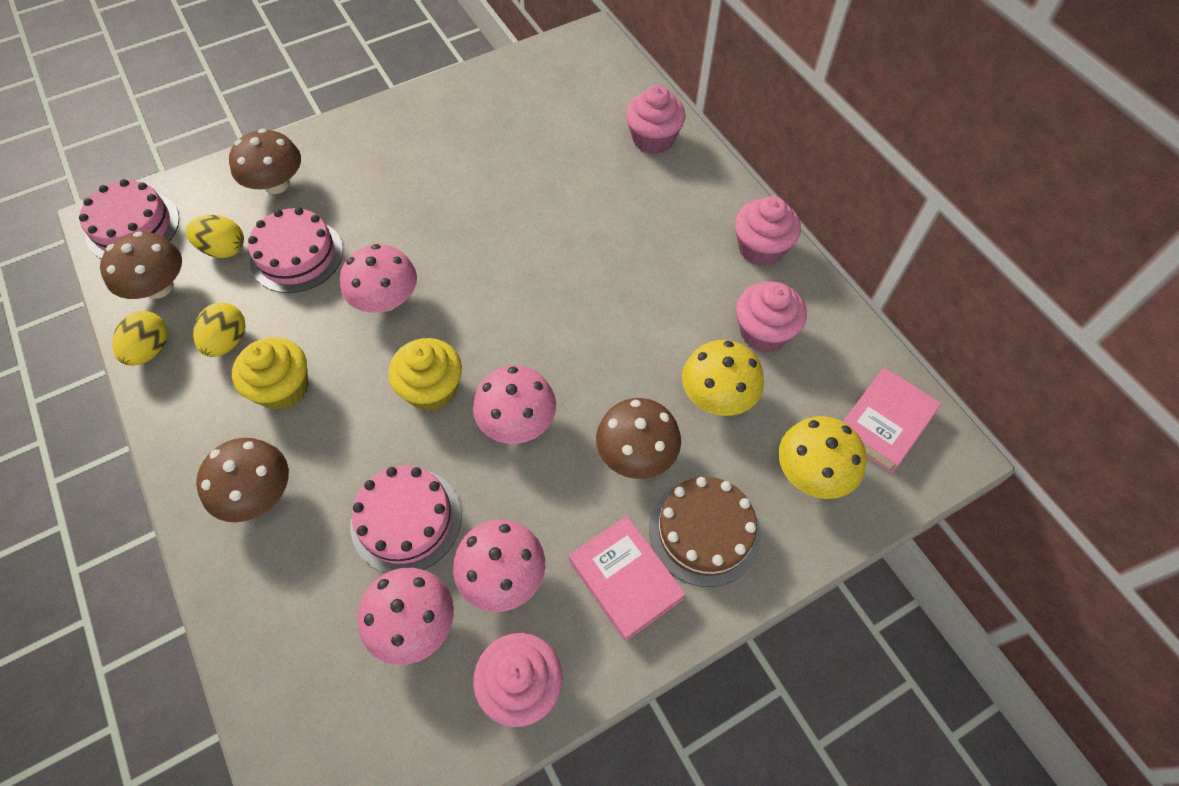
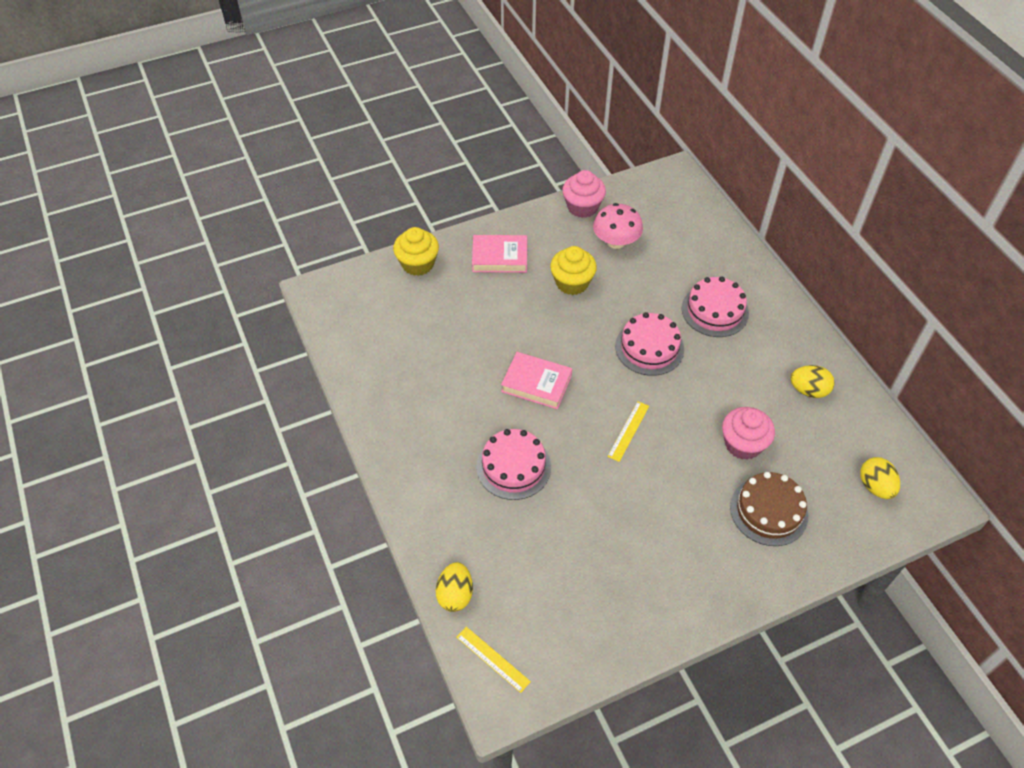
brown mushroom: [100,231,182,299] [196,438,289,522] [229,129,301,194] [596,398,681,479] = 4 -> none = 0
pink cupcake: [473,633,562,727] [626,85,686,154] [735,196,801,266] [736,281,807,352] = 4 -> [562,170,606,218] [722,407,775,460] = 2
pink mushroom: [340,244,417,313] [357,568,454,665] [453,520,545,612] [473,366,556,444] = 4 -> [593,203,643,249] = 1
yellow mushroom: [682,340,764,416] [779,416,866,499] = 2 -> none = 0
yellow ruler: none = 0 -> [456,627,531,693] [607,401,649,462] = 2

